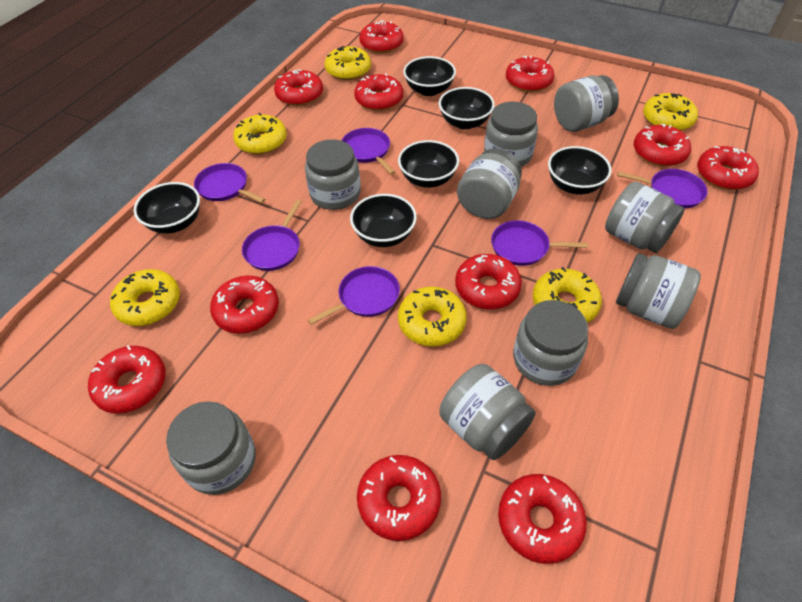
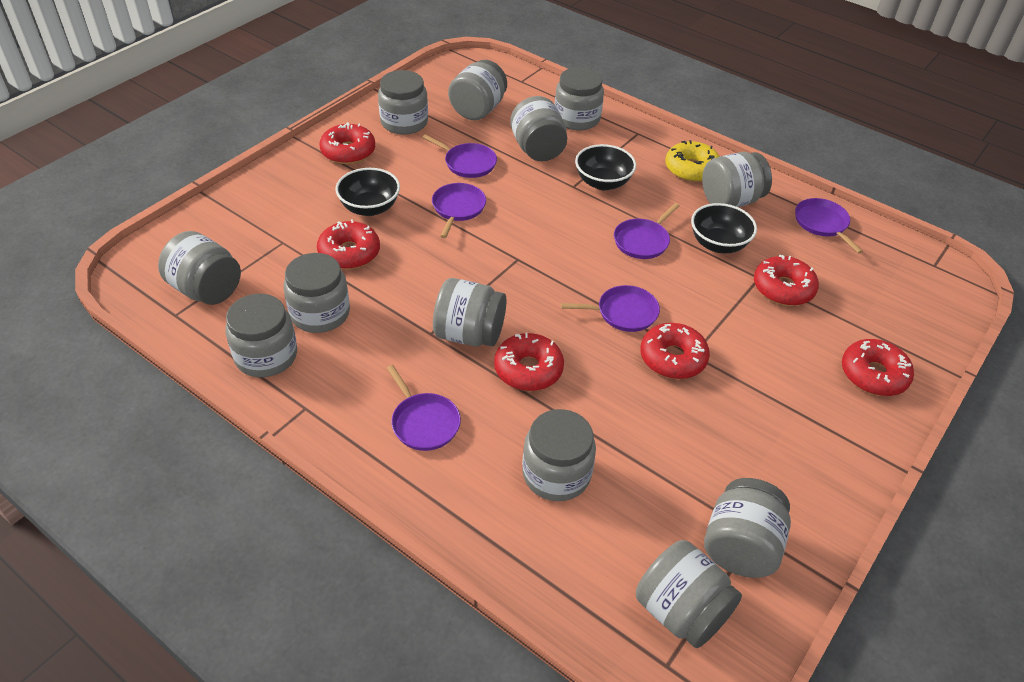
black bowl: [133,182,200,234] [350,194,417,247] [398,140,459,188] [403,56,456,96] [439,87,495,130] [548,146,612,195] = 6 -> [336,168,400,216] [575,144,636,190] [691,203,757,253] = 3
grey jar: [166,401,256,495] [305,139,361,210] [439,364,535,460] [457,148,522,219] [484,101,538,167] [513,300,588,386] [554,75,619,132] [605,182,685,253] [616,253,701,329] = 9 -> [158,231,241,305] [226,294,297,377] [284,253,350,333] [378,70,428,135] [433,278,506,347] [448,60,507,120] [510,96,567,161] [522,409,596,501] [555,67,604,130] [636,540,742,648] [702,152,772,207] [704,478,791,578] = 12
red donut: [88,345,166,413] [210,276,279,334] [274,69,323,106] [354,73,403,111] [357,455,441,541] [359,20,404,53] [455,254,522,309] [498,474,587,564] [506,56,554,92] [634,123,691,167] [697,146,759,190] = 11 -> [317,219,380,269] [319,122,375,164] [494,333,564,391] [640,323,710,379] [754,255,819,306] [842,339,914,396] = 6
yellow donut: [110,269,180,326] [233,113,287,154] [325,46,371,80] [398,286,467,347] [533,267,602,323] [643,93,698,131] = 6 -> [665,140,720,182] = 1

